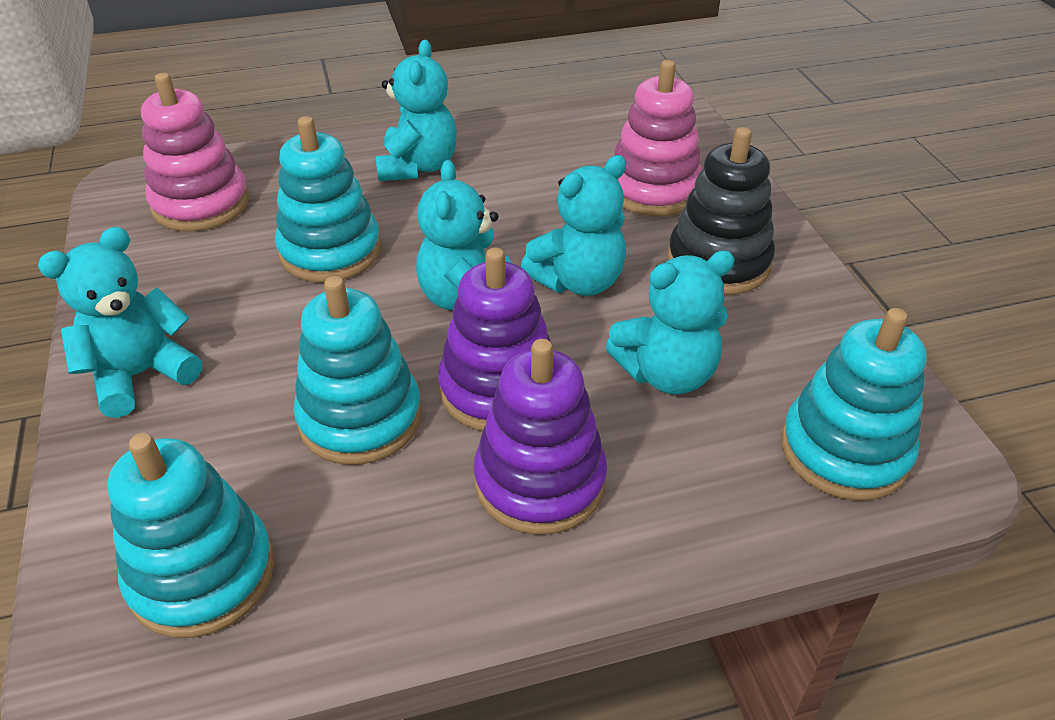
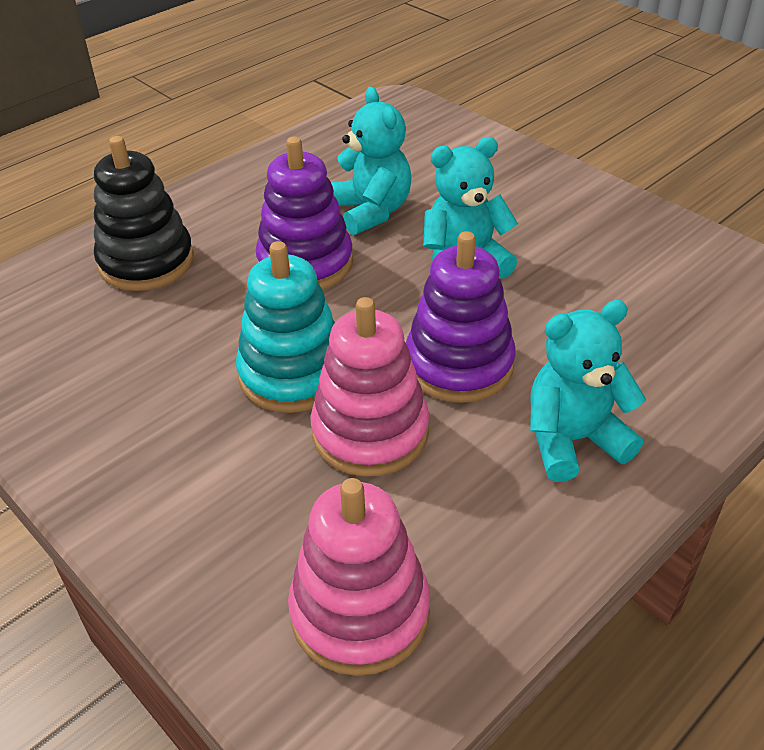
turquoise stacking toy: [108,433,274,638] [275,116,381,282] [293,276,422,465] [781,308,927,501] = 4 -> [236,241,335,413] = 1
turquoise teddy bear: [38,227,202,418] [376,40,457,181] [416,160,511,310] [521,155,626,296] [606,250,735,395] = 5 -> [331,86,411,235] [423,137,518,279] [530,300,646,482] = 3

